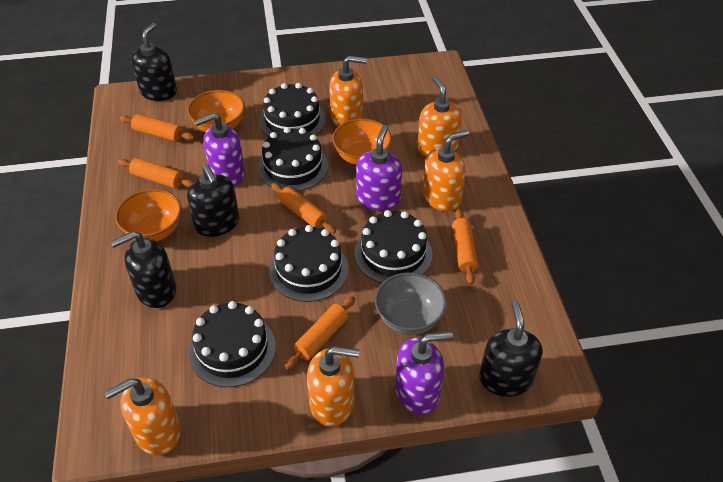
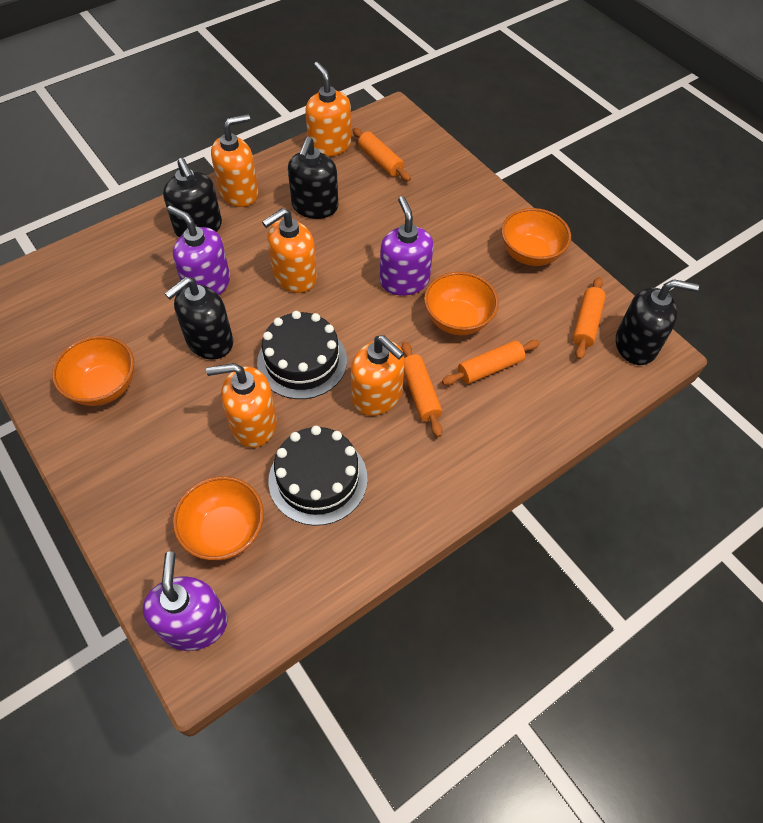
black cake: [189,301,276,387] [258,127,328,191] [259,83,326,137] [269,225,349,302] [354,210,432,283] = 5 -> [257,311,347,399] [268,426,367,526] = 2
grey bowl: [375,272,447,335] = 1 -> none = 0
orange bowl: [115,189,181,241] [187,90,245,132] [332,119,392,165] = 3 -> [52,336,134,406] [173,476,264,560] [424,272,499,335] [501,208,571,266] = 4
orange rolling pin: [118,158,193,189] [120,114,195,142] [271,183,336,234] [285,296,355,370] [452,209,478,284] = 5 -> [353,128,411,181] [402,342,442,437] [442,340,540,385] [573,277,606,360] = 4

